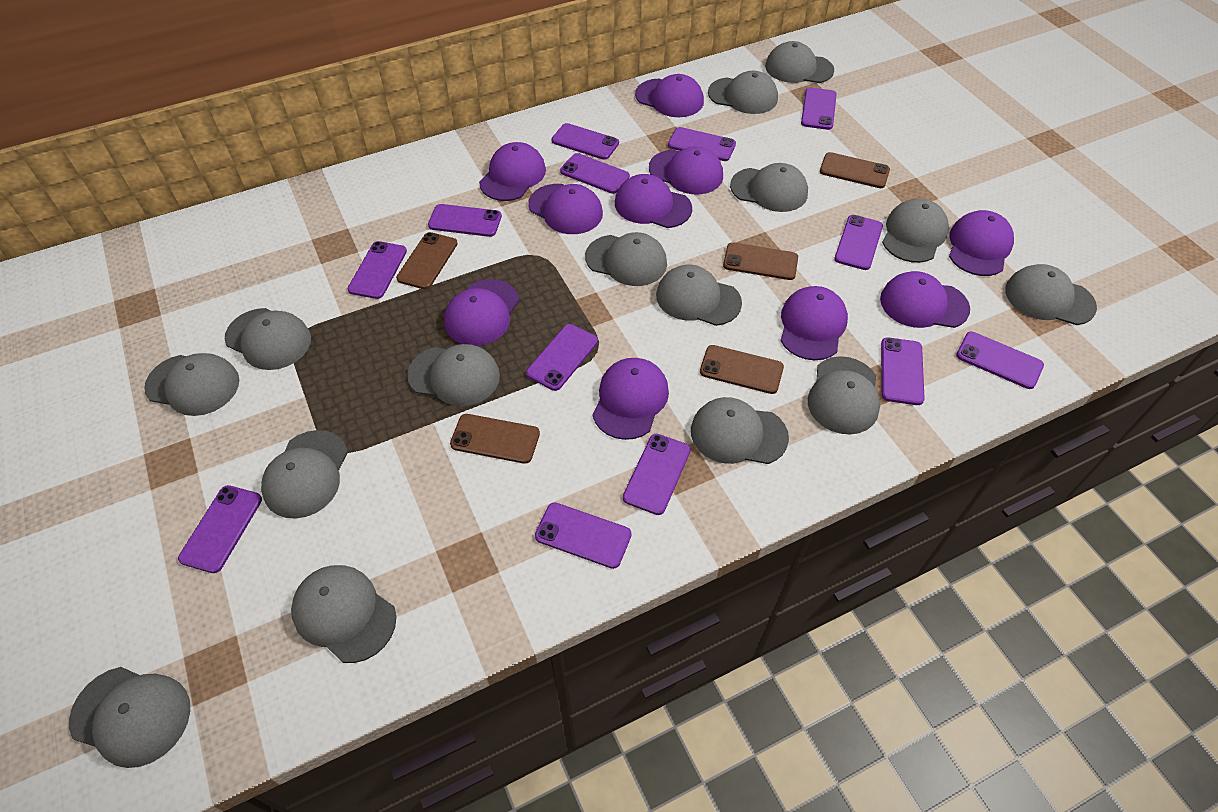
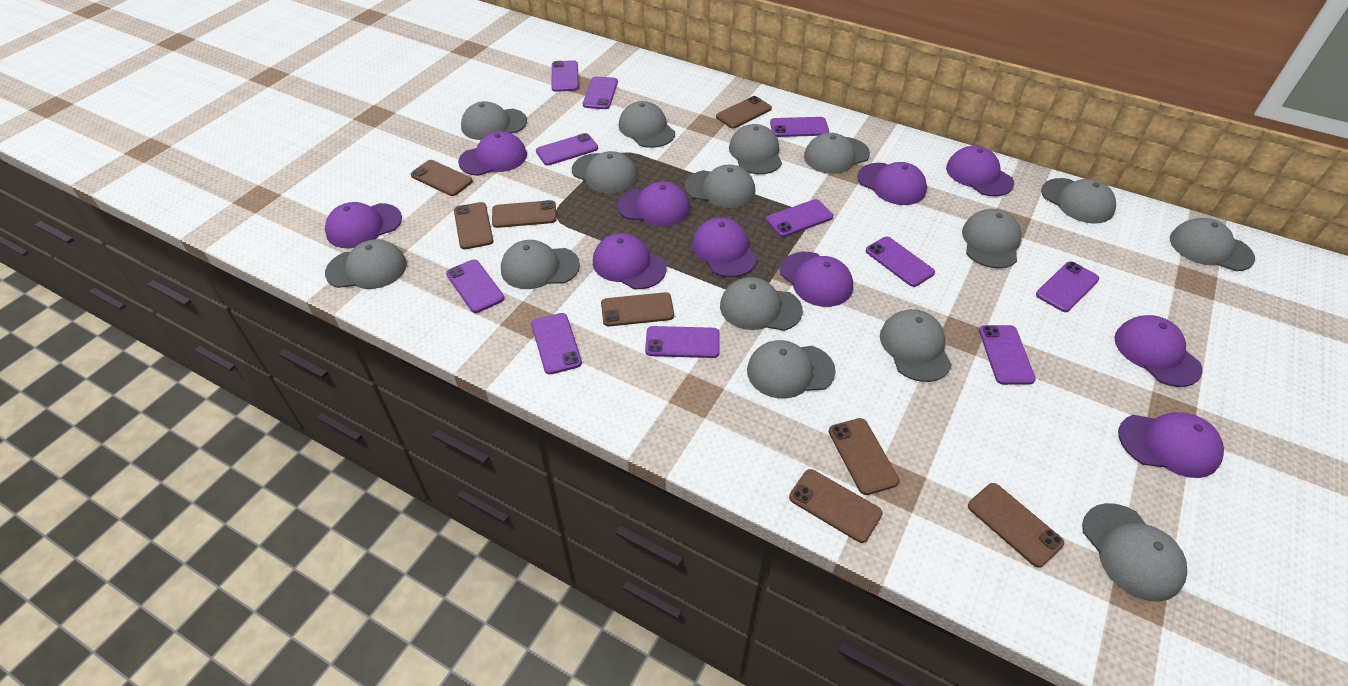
brown phone: [396,232,458,289] [450,414,540,464] [700,345,784,394] [723,242,798,280] [820,152,890,188] = 5 -> [411,160,473,196] [454,202,493,249] [492,200,557,228] [601,292,674,326] [716,96,772,128] [789,469,883,543] [829,418,899,495] [968,483,1064,568] = 8
purple phone: [178,485,262,573] [347,241,407,299] [428,204,502,237] [526,324,598,391] [535,502,632,569] [552,123,619,160] [560,153,630,194] [623,434,691,515] [668,127,736,161] [801,87,837,130] [834,215,883,270] [881,337,925,405] [956,332,1044,389] = 13 -> [446,259,504,313] [531,313,582,375] [536,133,598,165] [552,60,579,92] [583,76,618,109] [645,326,720,358] [766,199,833,237] [770,117,829,137] [866,237,935,287] [979,325,1036,385] [1036,261,1099,312] = 11

